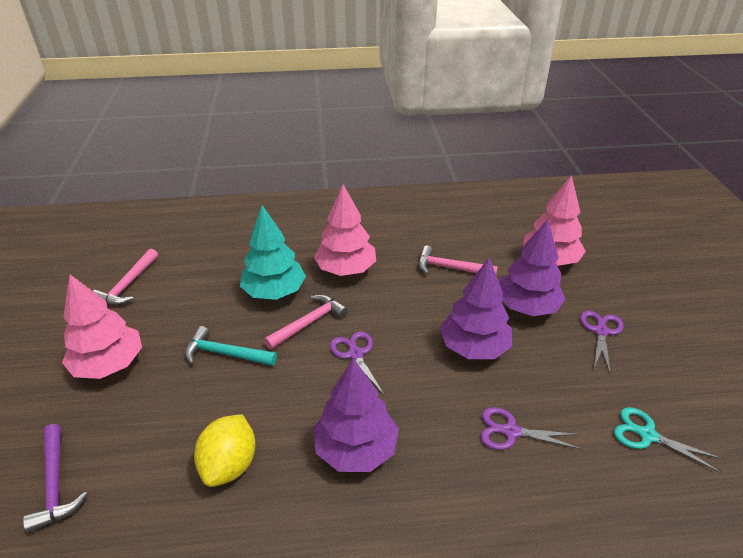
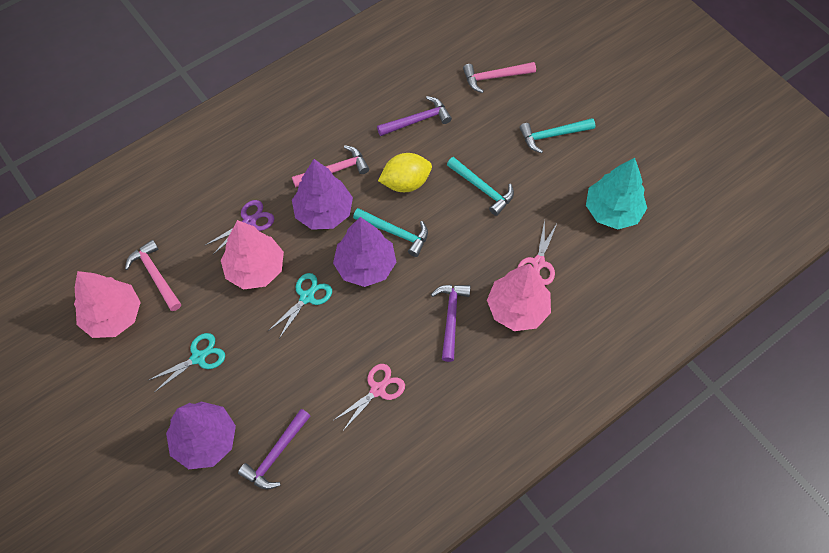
pink scissors: none = 0 -> [334,364,405,431] [518,220,558,285] = 2
purple hammer: [23,424,87,533] = 1 -> [238,409,310,490] [377,96,452,136] [431,285,471,362] = 3
purple scissors: [330,331,385,396] [480,407,581,450] [580,310,624,374] = 3 -> [206,200,274,254] = 1
turquoise hammer: [185,326,277,366] = 1 -> [353,208,428,257] [447,157,514,216] [519,118,595,153] = 3
turquoise scissors: [614,407,723,473] = 1 -> [147,333,225,392] [268,273,332,338] = 2

